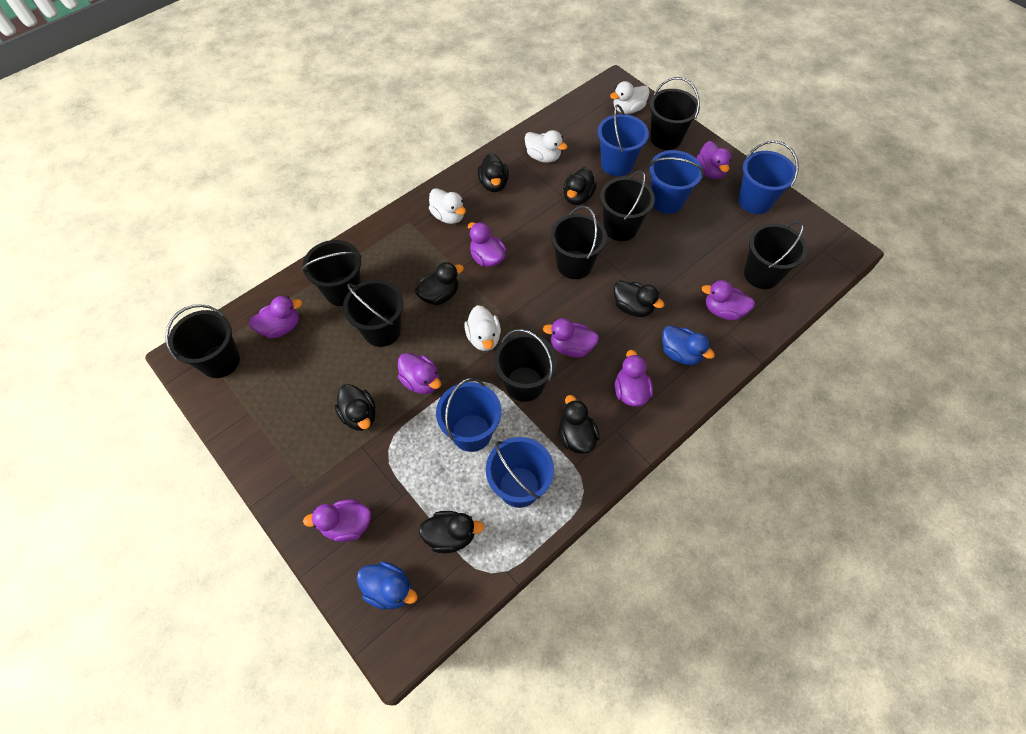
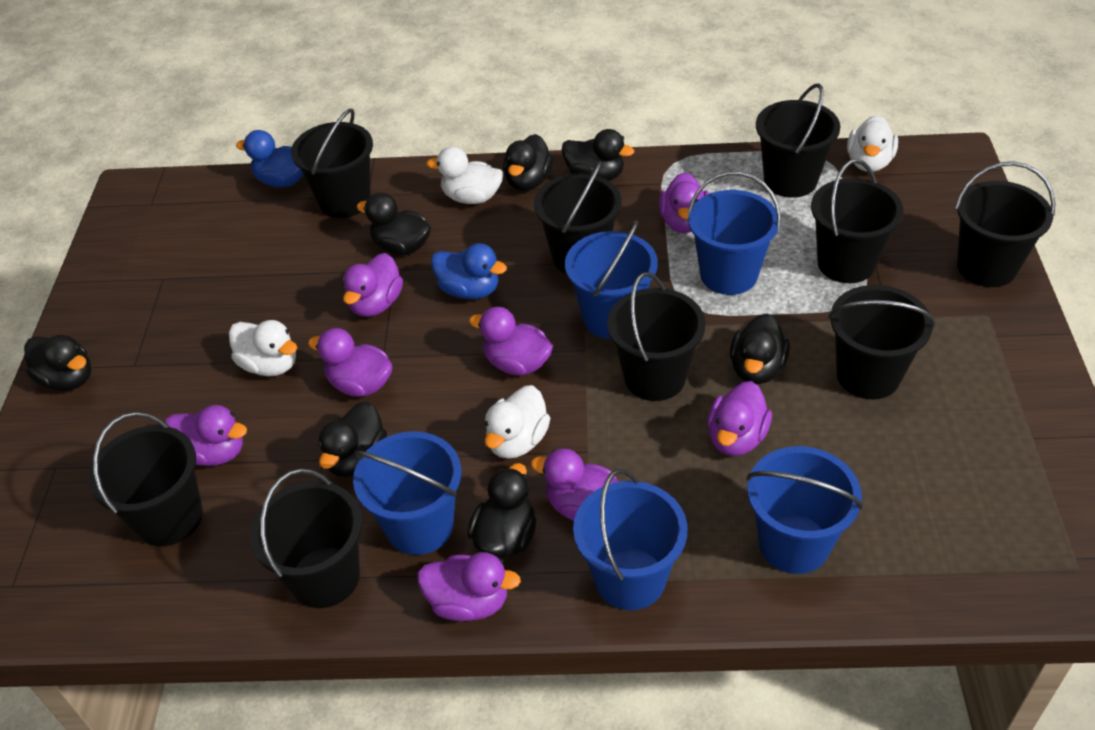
black bucket: [165,304,240,378] [302,240,362,306] [343,280,403,347] [494,329,557,402] [550,205,607,279] [600,170,655,241] [650,77,700,150] [744,221,807,289] = 8 -> [88,412,203,546] [250,469,362,608] [291,109,373,218] [534,161,621,274] [607,272,706,401] [756,83,840,198] [811,159,904,283] [828,285,935,399] [955,161,1055,287] = 9

